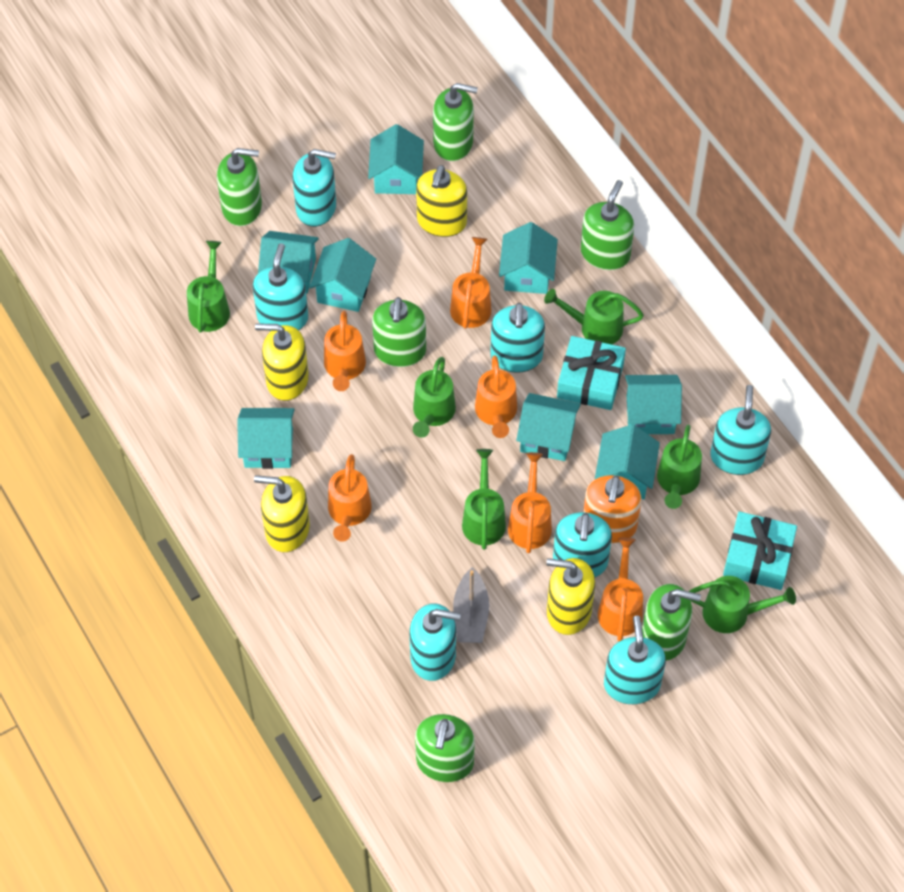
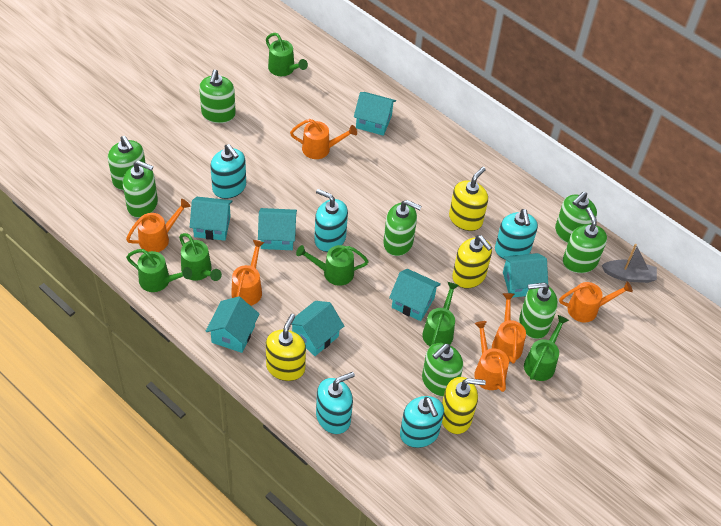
green soap dispenser: [217,148,262,226] [372,297,426,367] [415,714,475,782] [433,83,478,161] [581,180,634,270] [642,584,701,661] = 6 -> [108,136,146,190] [123,160,158,218] [199,70,236,123] [383,200,422,256] [422,343,463,397] [519,282,558,339] [555,192,597,243] [563,207,607,273] = 8
orange soap dispenser: [584,475,641,543] = 1 -> none = 0
turquoise gift: [557,336,626,410] [723,511,797,590] = 2 -> none = 0
turquoise house: [237,408,295,469] [258,231,319,293] [309,238,376,312] [368,124,424,194] [499,222,558,294] [516,393,581,461] [595,424,660,499] [625,375,682,434] = 8 -> [190,197,233,241] [205,296,259,353] [258,208,297,250] [291,301,344,356] [354,92,396,136] [389,269,441,321] [503,253,548,298] = 7
turquoise soap dispenser: [253,243,308,330] [292,149,336,227] [409,603,461,681] [490,303,545,373] [553,512,612,577] [604,616,666,704] [710,385,771,475] = 7 -> [210,144,246,199] [314,189,348,252] [316,372,355,434] [400,396,444,448] [495,209,538,259] = 5

